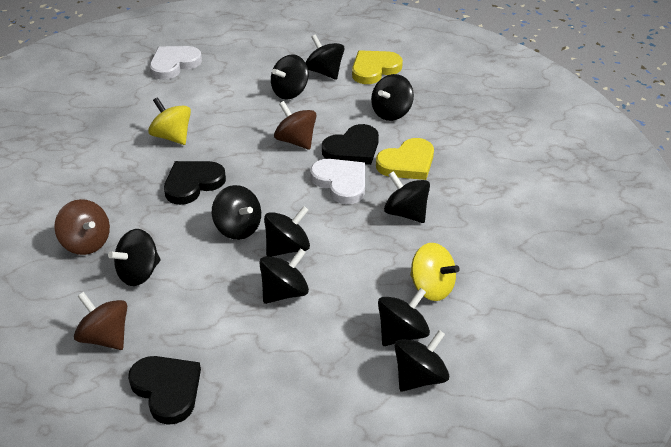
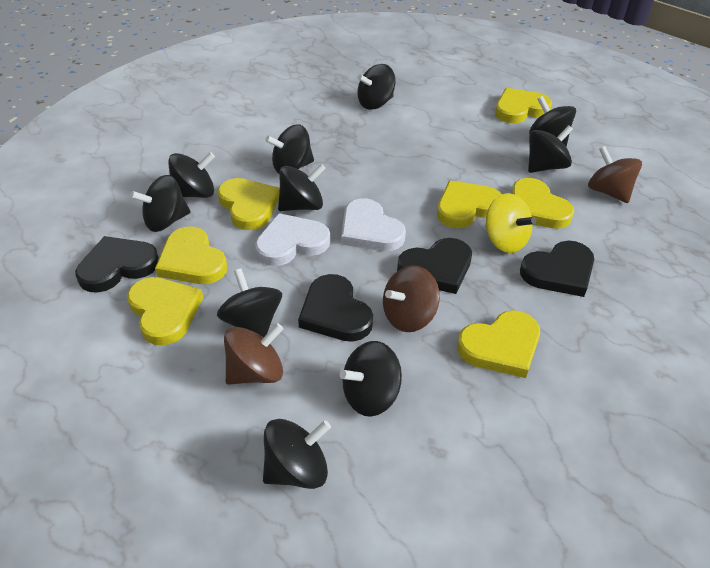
black heart: [128,356,201,425] [164,161,226,205] [322,124,379,165] = 3 -> [75,236,159,293] [298,274,373,342] [397,238,472,294] [520,241,594,297] = 4
yellow heart: [352,50,403,84] [376,138,434,180] = 2 -> [127,277,203,345] [155,227,227,284] [217,178,280,230] [437,181,502,228] [457,310,540,378] [495,88,552,123] [511,178,574,229] = 7
yellow spinning top: [148,97,191,145] [410,243,460,301] = 2 -> [485,193,536,253] = 1

